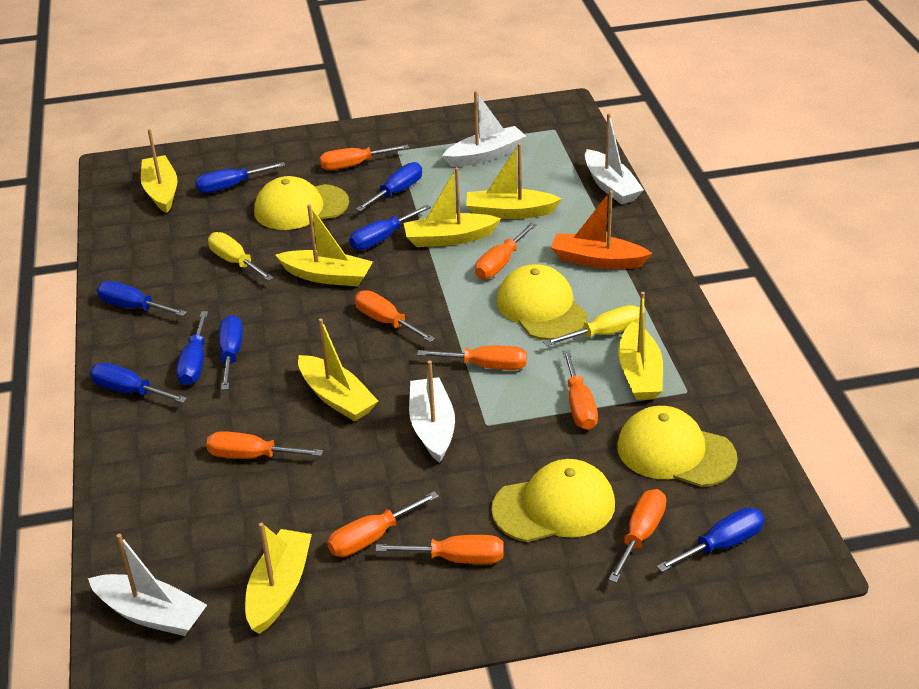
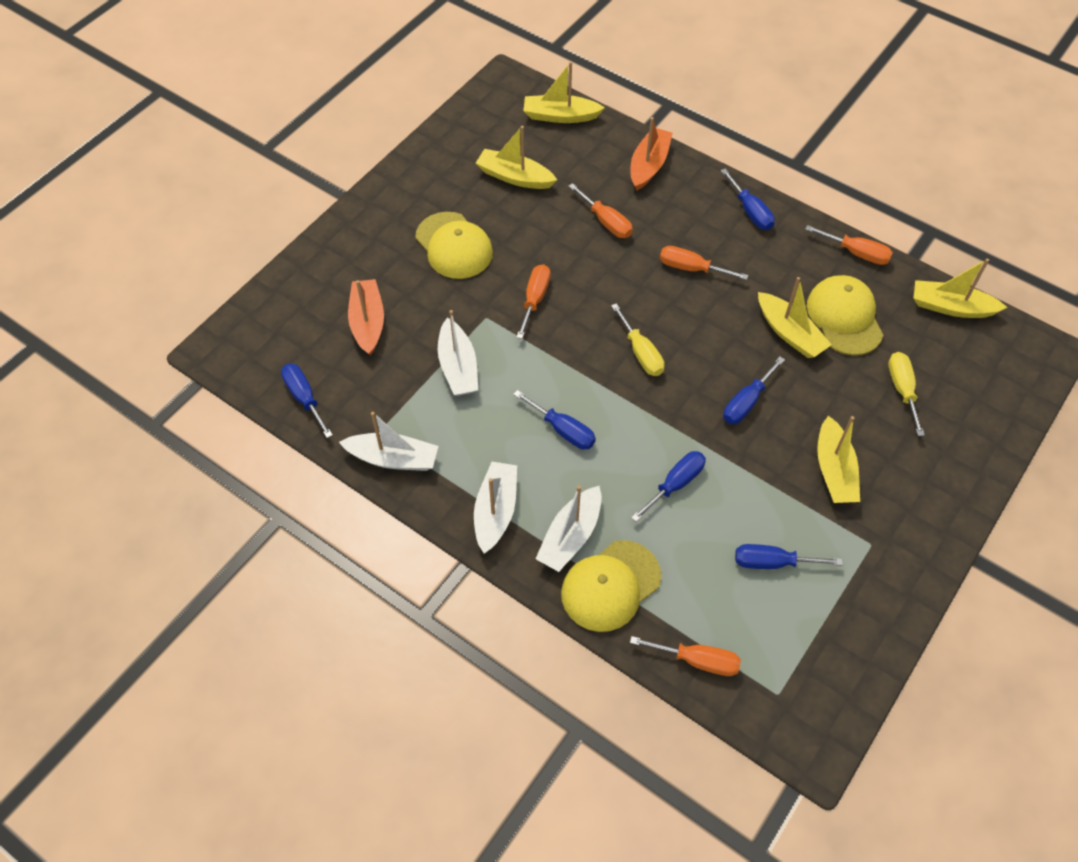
blue screwdriver: [90,363,187,403] [97,281,187,316] [176,311,208,385] [195,162,286,193] [219,315,243,390] [349,205,431,250] [356,162,422,212] [657,507,764,572] = 8 -> [281,363,333,438] [513,390,596,450] [631,451,706,522] [721,168,775,230] [723,357,785,424] [735,544,842,569] = 6
orange boat: [551,191,653,269] = 1 -> [348,279,384,356] [631,117,673,191] = 2
orange screwdriver: [206,431,323,459] [320,145,409,170] [327,491,439,557] [354,290,435,342] [375,535,504,564] [417,346,527,370] [475,223,537,279] [562,350,598,430] [608,489,666,583] = 9 -> [516,264,551,339] [568,183,633,238] [630,636,741,676] [660,246,748,280] [805,225,893,265] = 5
yellow boat: [141,129,177,213] [245,523,312,634] [276,204,373,287] [298,318,378,421] [403,167,501,247] [466,143,562,219] [618,292,663,400] = 7 -> [476,126,557,189] [523,62,605,123] [758,277,832,358] [817,416,860,503] [914,258,1008,318] = 5
yellow cap: [254,176,349,230] [491,459,615,542] [496,264,588,340] [617,406,738,487] = 4 -> [415,212,493,279] [561,540,661,632] [807,275,883,356] = 3

